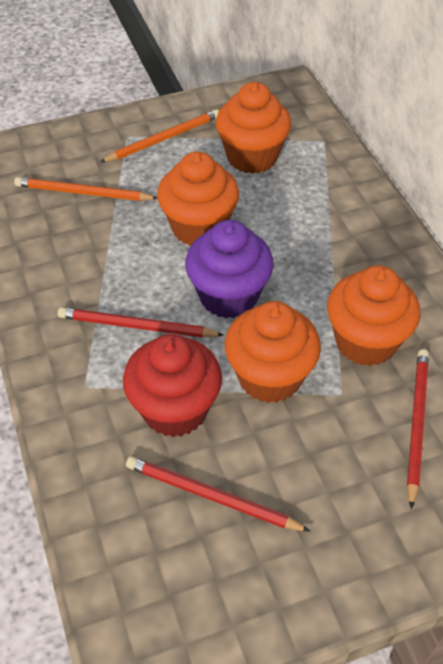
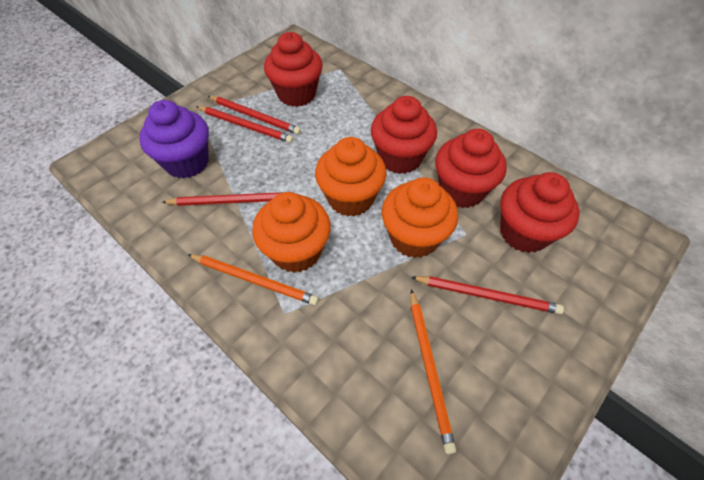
orange cupcake: [157,151,239,246] [216,82,291,174] [225,301,321,403] [327,265,420,366] = 4 -> [252,192,331,273] [315,137,387,217] [382,177,458,258] = 3
red cupcake: [123,334,222,437] = 1 -> [264,32,323,107] [371,96,437,174] [435,129,507,208] [500,172,579,253] = 4
red pencil: [58,307,224,338] [126,456,310,531] [407,349,429,509] = 3 -> [162,192,283,206] [196,106,294,143] [208,96,301,135] [411,276,564,314] = 4

